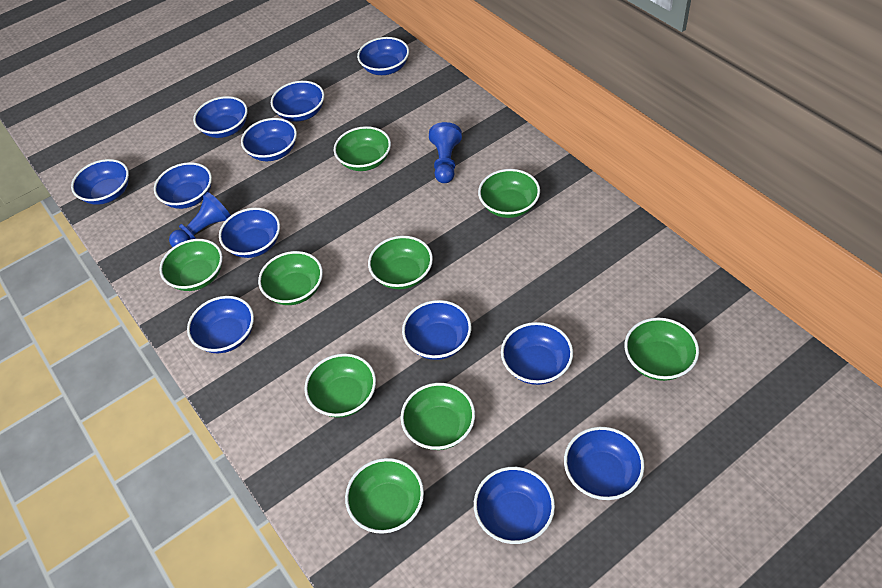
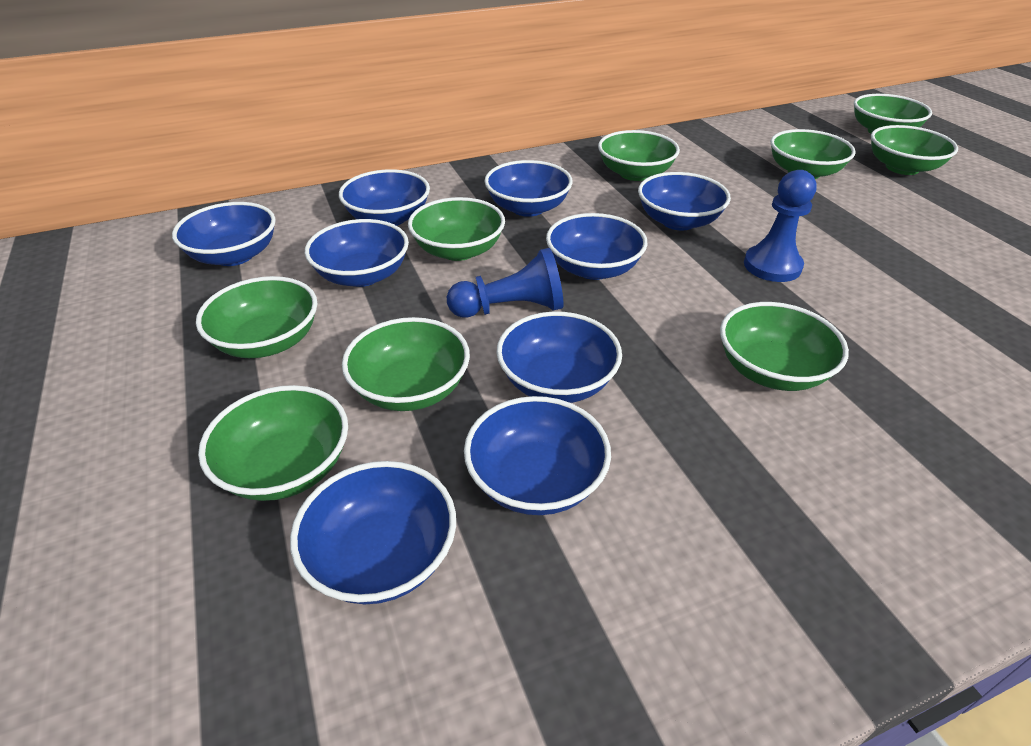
blue bowl: [71,159,129,205] [154,162,212,209] [187,296,254,353] [193,96,248,138] [219,208,280,258] [241,118,297,161] [271,81,325,122] [357,37,409,75] [402,300,471,360] [474,467,555,544] [501,322,573,385] [564,427,645,500] = 12 -> [172,202,276,266] [290,461,456,604] [305,219,409,287] [339,169,430,226] [464,396,611,515] [484,160,573,217] [496,312,622,403] [546,213,648,280] [638,172,731,230] = 9

